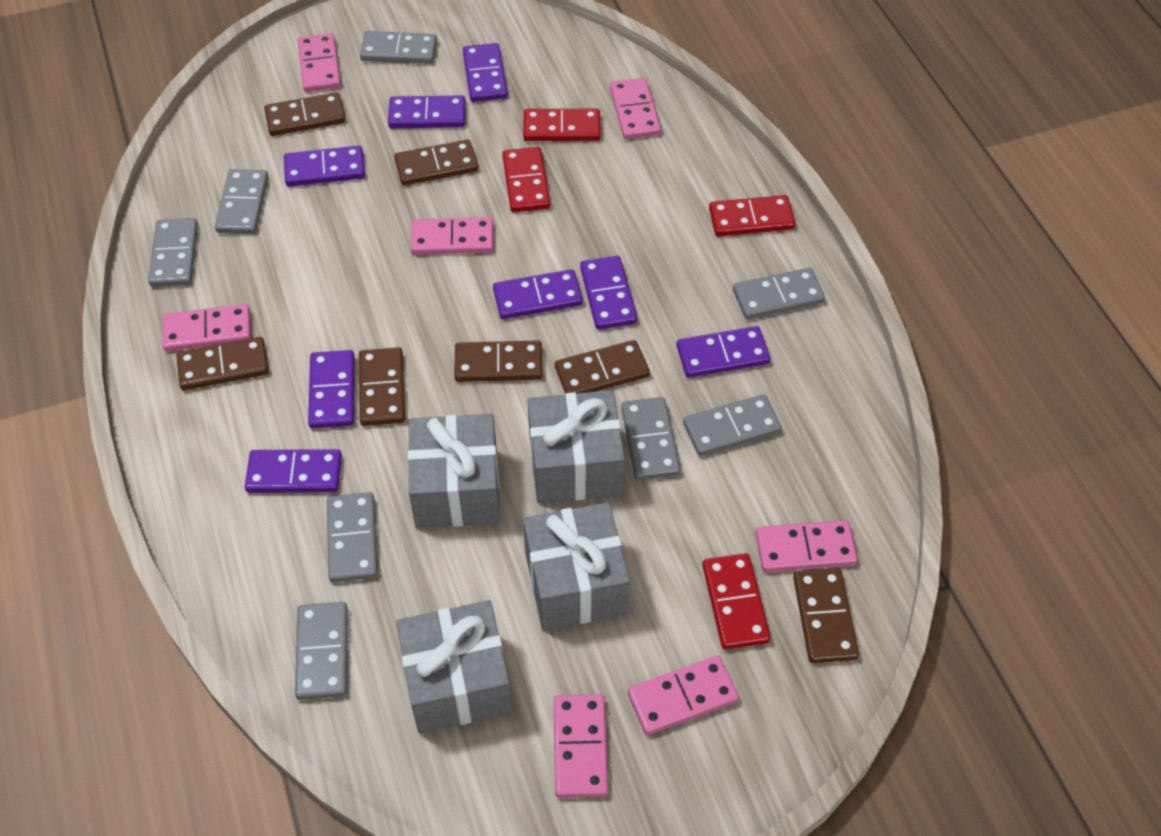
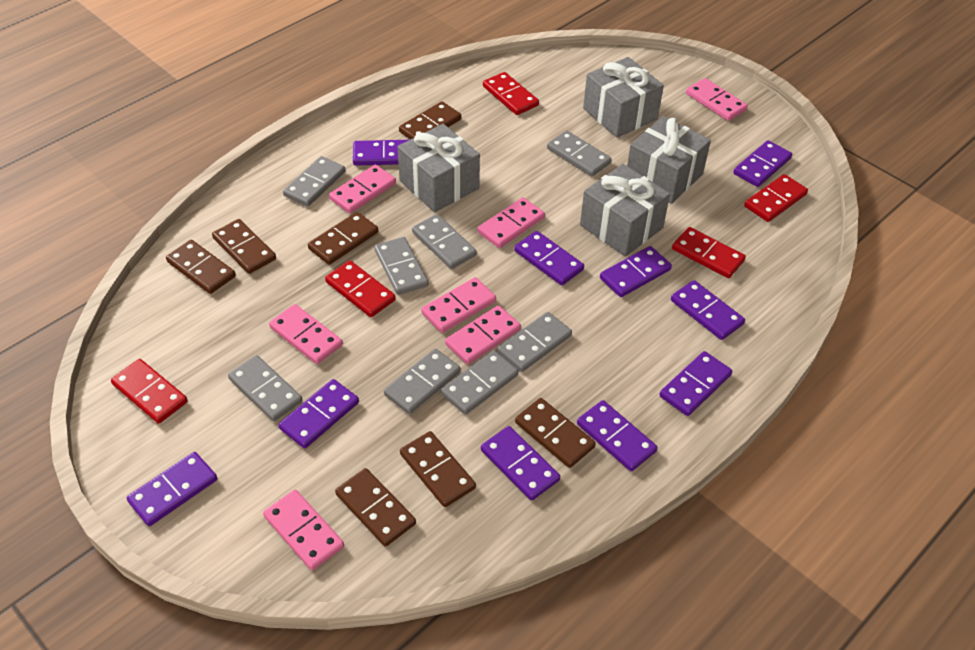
purple domino: [245,449,342,493] [284,146,365,187] [308,350,355,429] [388,95,466,128] [463,43,508,102] [493,269,583,319] [580,256,637,330] [676,326,770,378] = 8 -> [127,452,217,526] [279,379,359,448] [353,140,408,166] [481,426,560,501] [514,231,584,285] [577,400,658,471] [600,246,672,297] [659,351,732,416] [671,280,745,340] [733,140,792,187] = 10
red domino: [502,147,550,212] [523,109,601,141] [702,553,771,649] [709,195,795,237] = 4 -> [111,359,188,424] [325,260,396,317] [483,72,539,115] [672,227,746,278] [744,174,808,222] = 5

